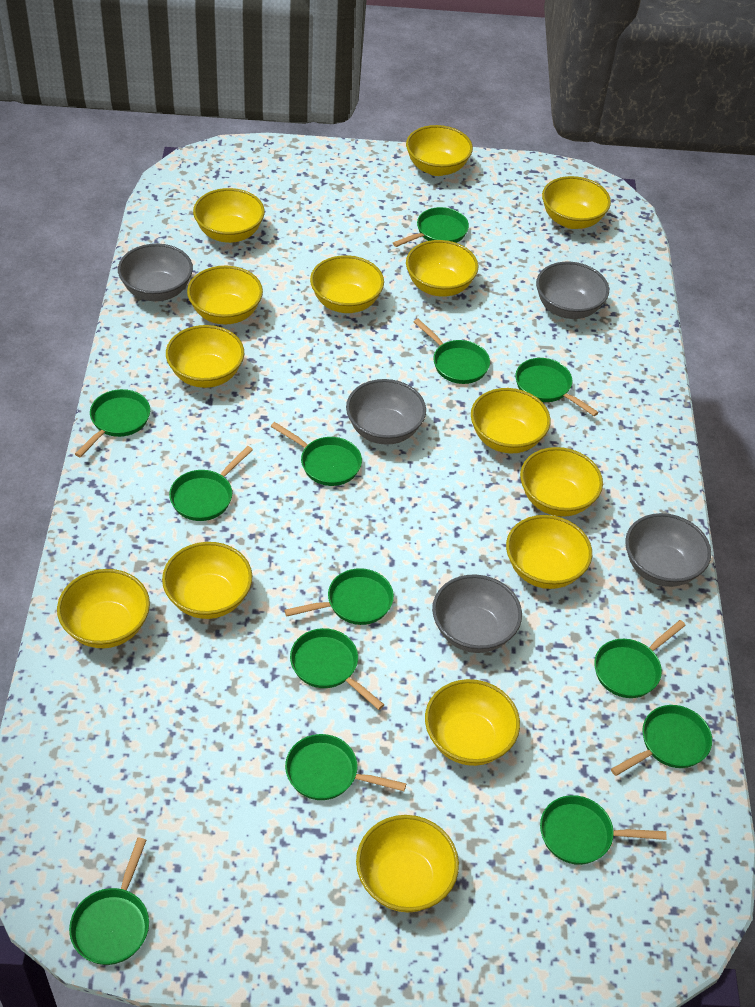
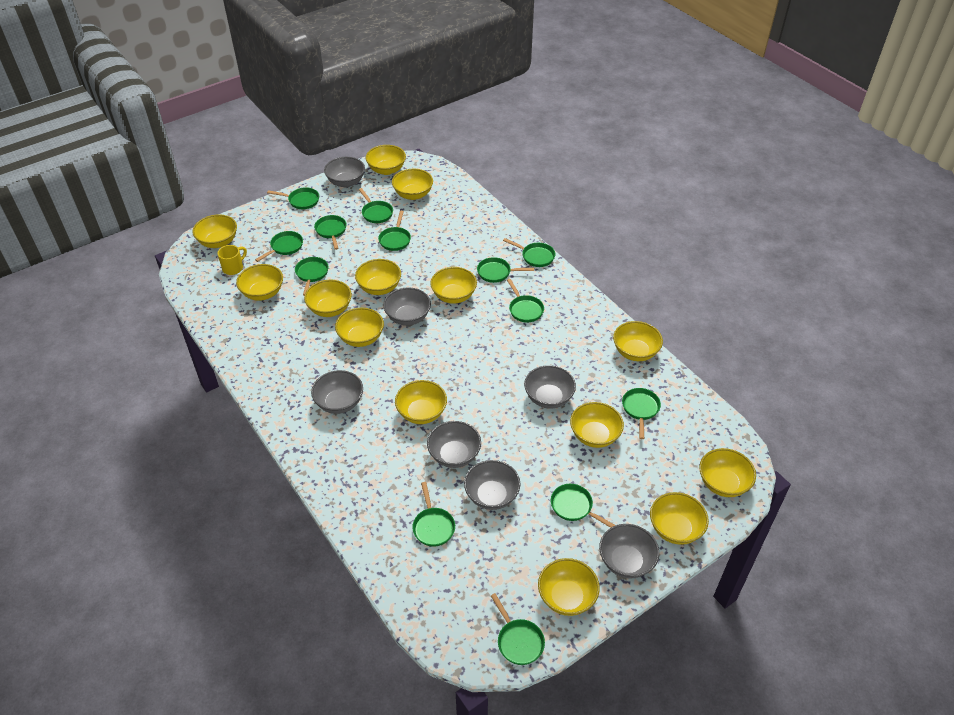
grey bowl: [118,243,193,301] [346,379,426,445] [432,574,522,653] [536,262,609,319] [625,513,711,587] = 5 -> [311,370,363,414] [324,157,365,187] [383,287,431,326] [427,421,481,468] [464,460,520,510] [524,365,576,409] [599,524,659,578] = 7
yellow mug: none = 0 -> [217,245,247,275] = 1

